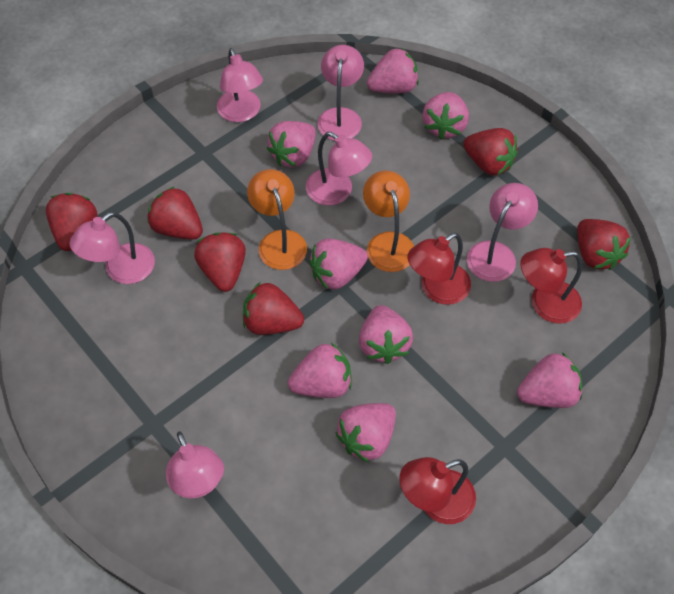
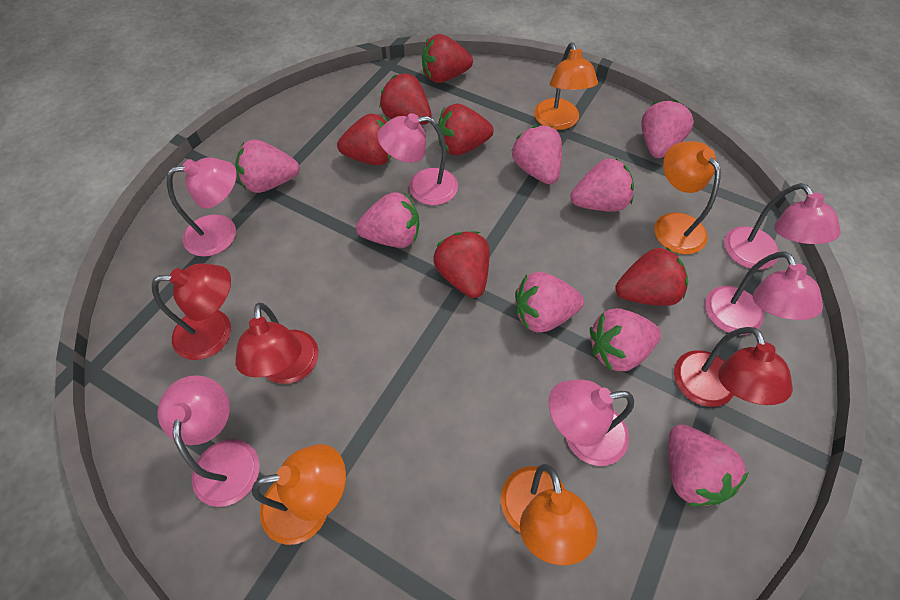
orange lamp: [247,169,307,270] [363,171,414,272] = 2 -> [252,444,346,545] [501,464,598,565] [534,42,598,130] [654,141,721,254] = 4

